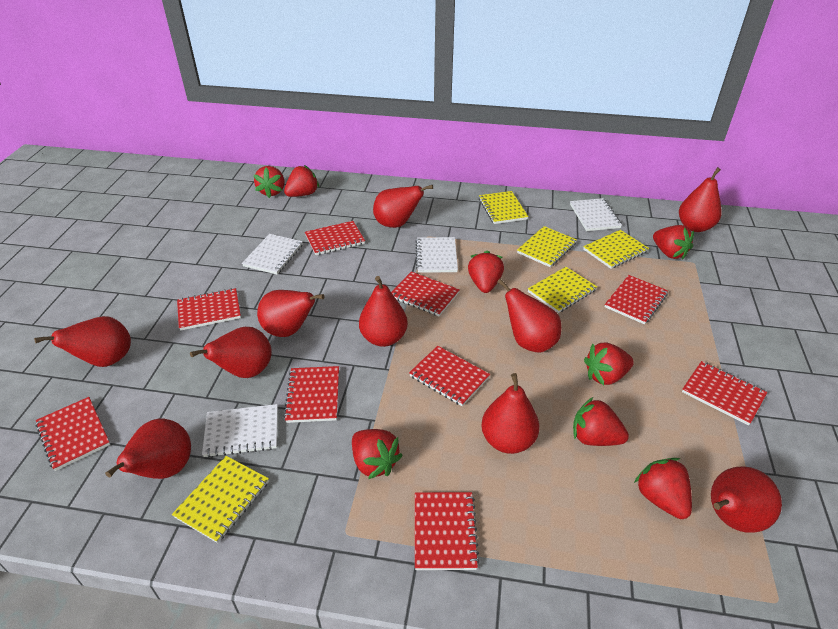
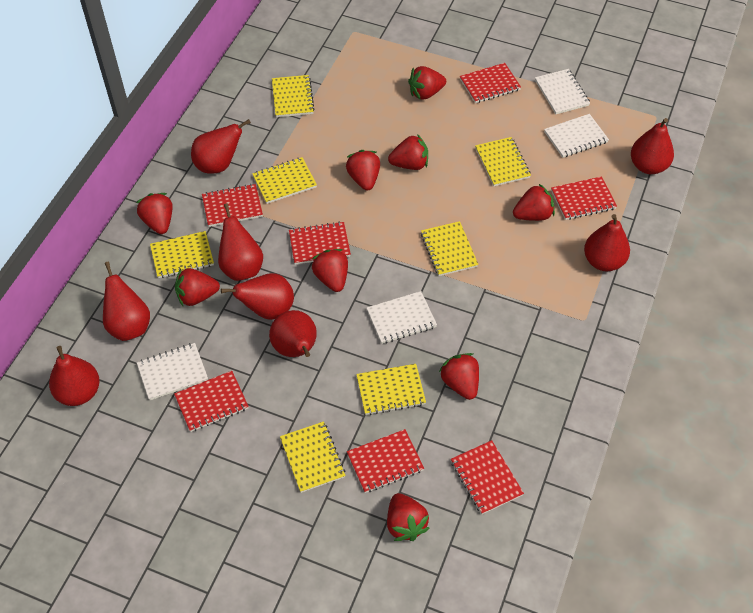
red notebook: [35,397,110,471] [177,288,241,331] [284,366,339,423] [305,221,365,255] [391,272,460,316] [409,346,490,406] [415,492,480,570] [605,275,668,324] [682,361,767,425] = 9 -> [174,371,249,432] [202,184,263,227] [289,222,351,265] [347,429,424,493] [451,440,524,514] [460,63,521,103] [551,176,617,220] = 7
red pear: [34,316,131,367] [105,418,191,479] [190,327,272,378] [257,290,325,337] [359,276,408,347] [373,185,433,228] [481,373,539,454] [497,279,561,353] [679,167,722,232] [711,466,782,533] = 10 -> [49,346,99,406] [103,262,150,341] [191,119,251,174] [218,203,263,281] [221,273,294,320] [269,310,317,357] [584,214,630,271] [631,118,674,174] = 8
red strawberry: [254,166,284,198] [284,165,319,197] [352,429,403,479] [468,251,504,293] [573,397,629,446] [584,342,634,385] [634,458,692,519] [653,225,694,260] = 8 -> [136,193,173,234] [175,268,220,306] [312,249,348,292] [346,150,380,191] [387,493,430,541] [388,134,428,170] [408,66,446,100] [439,353,479,400] [513,184,555,221] = 9
yellow notebook: [172,456,269,543] [479,191,529,224] [517,226,577,267] [528,267,597,313] [583,230,649,269] = 5 -> [150,231,214,278] [252,157,317,204] [272,75,315,117] [280,421,345,493] [356,364,426,415] [421,221,478,276] [475,137,531,186] = 7

